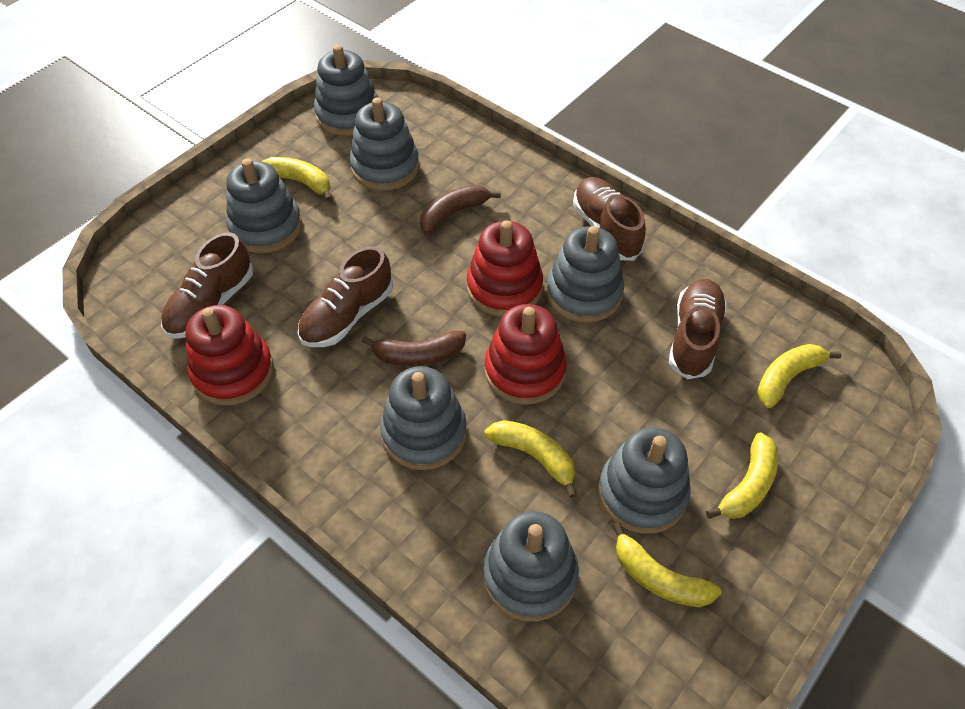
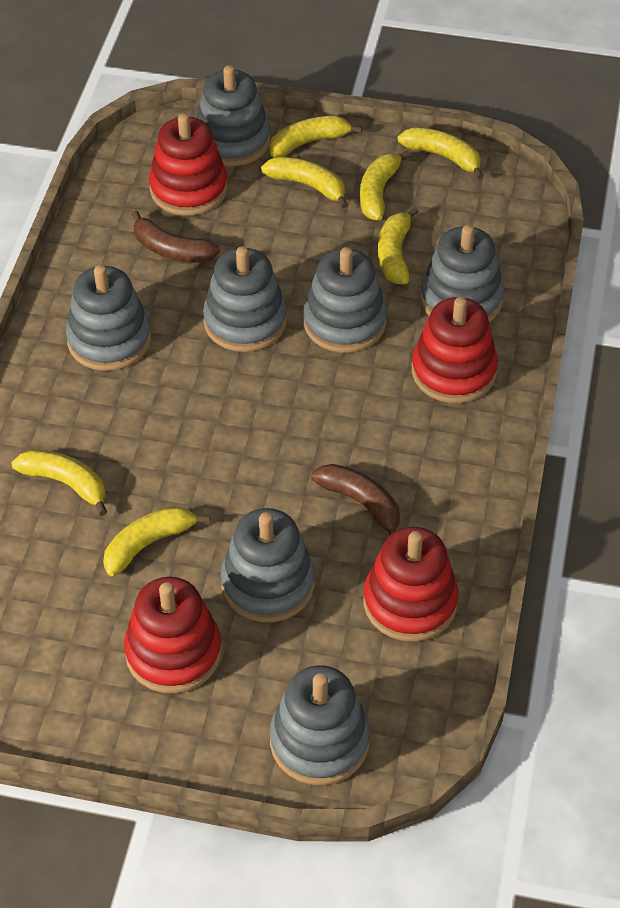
brown shoe: [161,232,253,339] [298,247,393,347] [573,177,646,261] [669,279,727,379] = 4 -> none = 0
red stacking toy: [185,305,274,405] [467,220,543,317] [485,304,567,405] = 3 -> [124,577,222,693] [149,113,228,215] [363,527,459,642] [412,297,498,403] = 4
yellow banana: [262,157,332,201] [484,420,577,498] [612,522,721,607] [706,432,778,519] [757,344,841,408] = 5 -> [11,450,107,516] [103,506,209,576] [261,157,348,208] [269,116,362,158] [360,150,411,221] [378,207,419,284] [397,127,484,179] = 7

